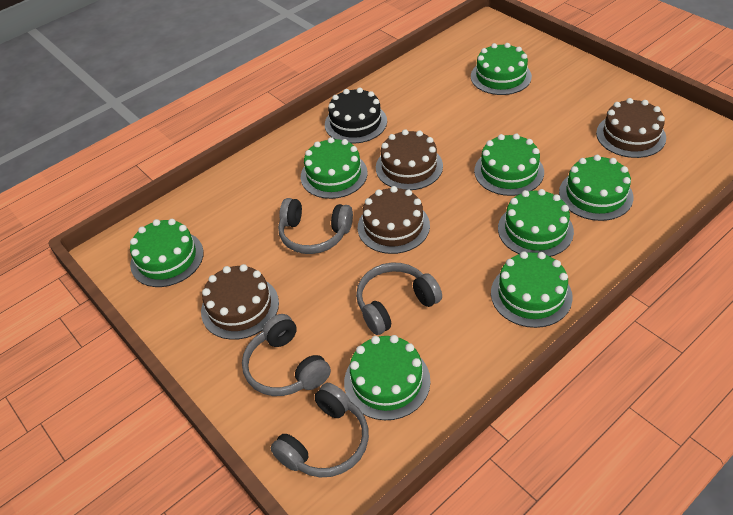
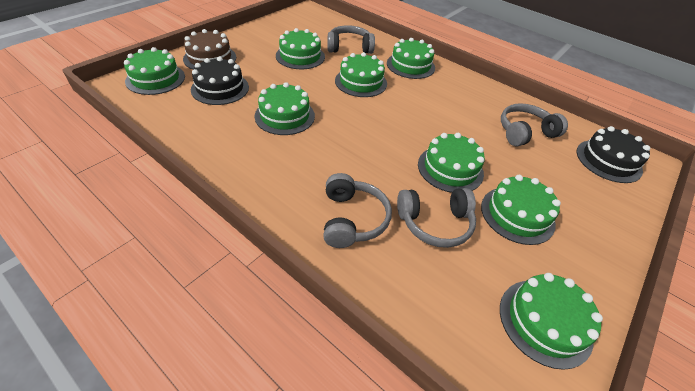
black cake: [325,88,387,144] = 1 -> [191,57,249,105] [576,126,650,183] = 2
brown cake: [201,264,279,340] [358,186,430,254] [376,129,443,190] [596,98,666,158] = 4 -> [183,29,236,70] = 1

